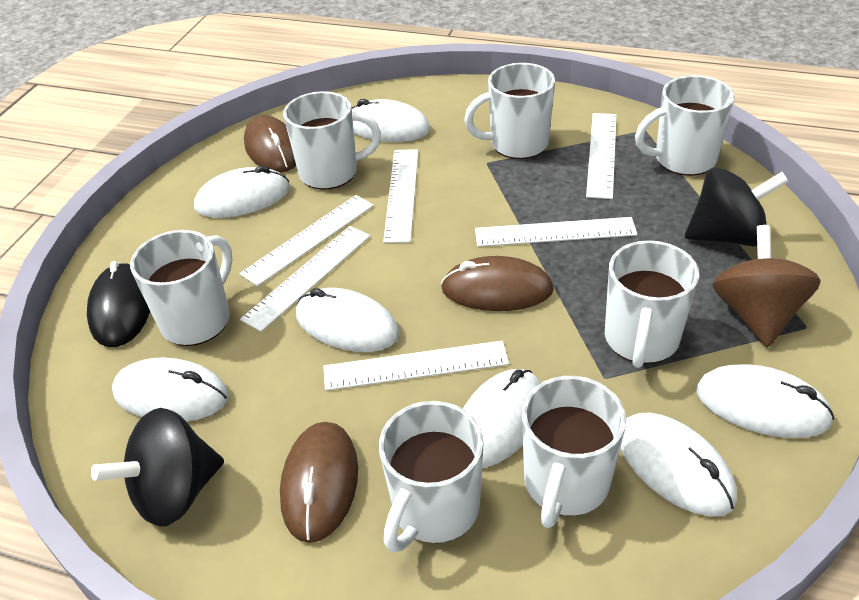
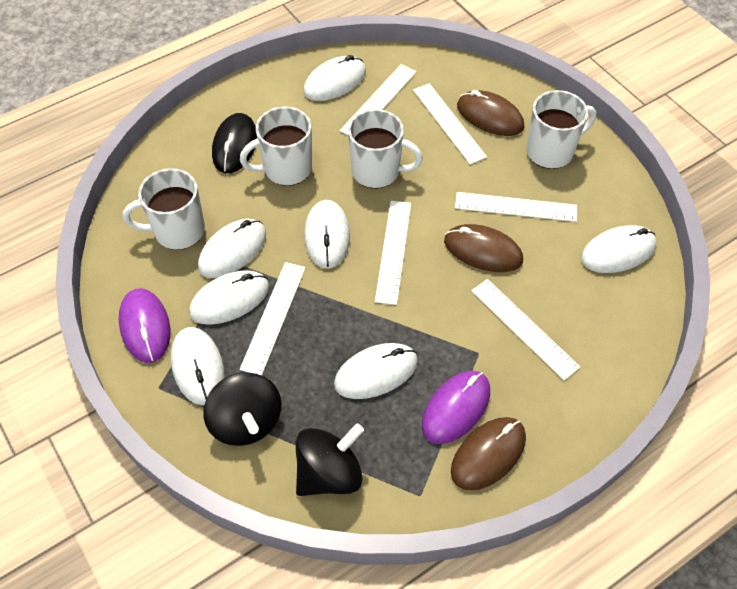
brown spinning top: [712,225,821,347] = 1 -> none = 0
purple mouse: none = 0 -> [119,288,170,363] [422,371,490,444] = 2
white mug: [130,230,232,346] [283,91,381,190] [379,401,484,553] [464,63,555,159] [522,376,626,528] [605,240,699,368] [635,75,735,176] = 7 -> [123,168,205,250] [240,106,312,186] [348,109,423,189] [526,90,596,169] = 4

